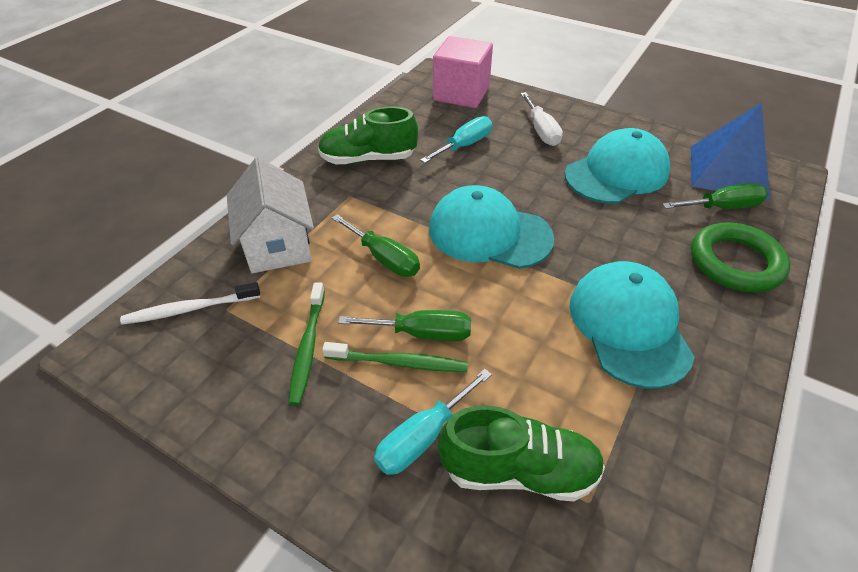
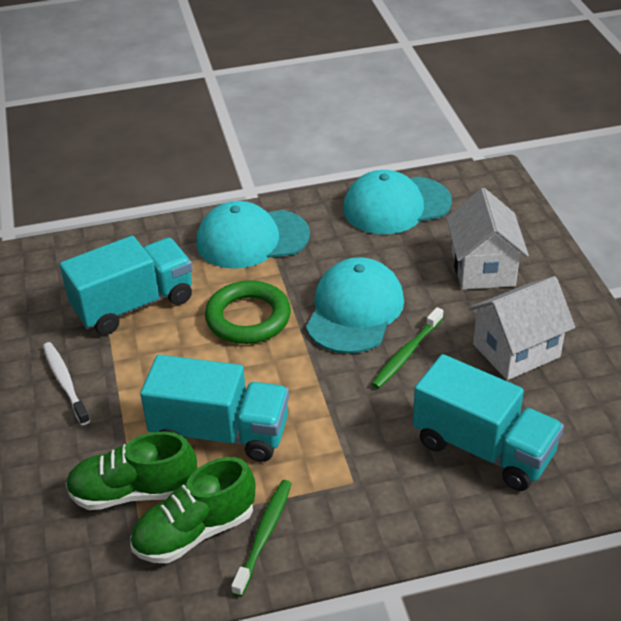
blue pyramid: [691,102,770,200] = 1 -> none = 0
green screwdriver: [332,214,420,277] [338,310,471,341] [662,183,768,209] = 3 -> none = 0
pink cube: [433,36,493,108] = 1 -> none = 0
turquoise screwdriver: [374,369,492,475] [420,116,492,163] = 2 -> none = 0
turquoise truck: none = 0 -> [60,236,193,335] [140,355,289,462] [413,354,564,491] = 3
white house: [227,157,314,273] = 1 -> [446,188,529,290] [468,276,575,380] = 2
white screwdriver: [520,92,563,146] = 1 -> none = 0

